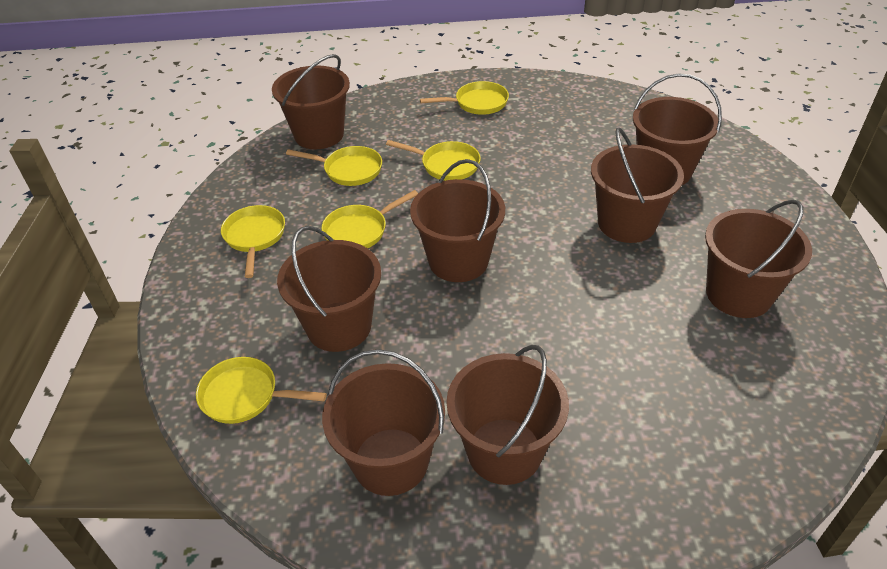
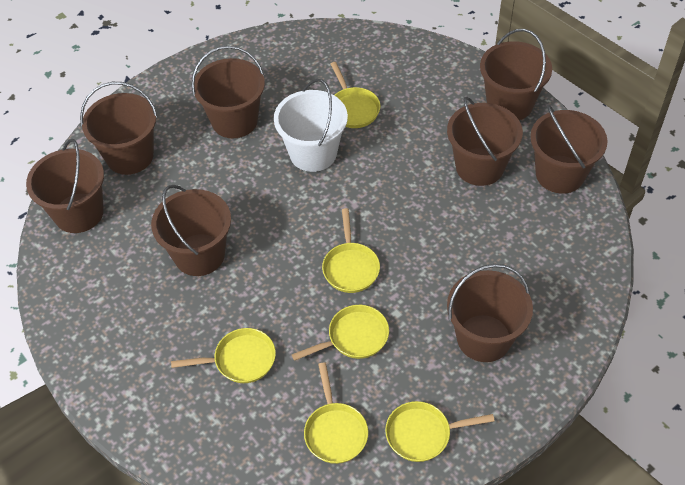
white bucket: none = 0 -> [274,79,348,172] = 1

